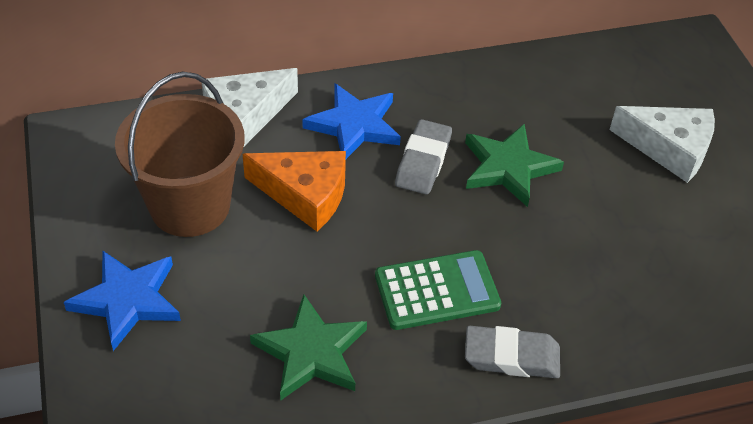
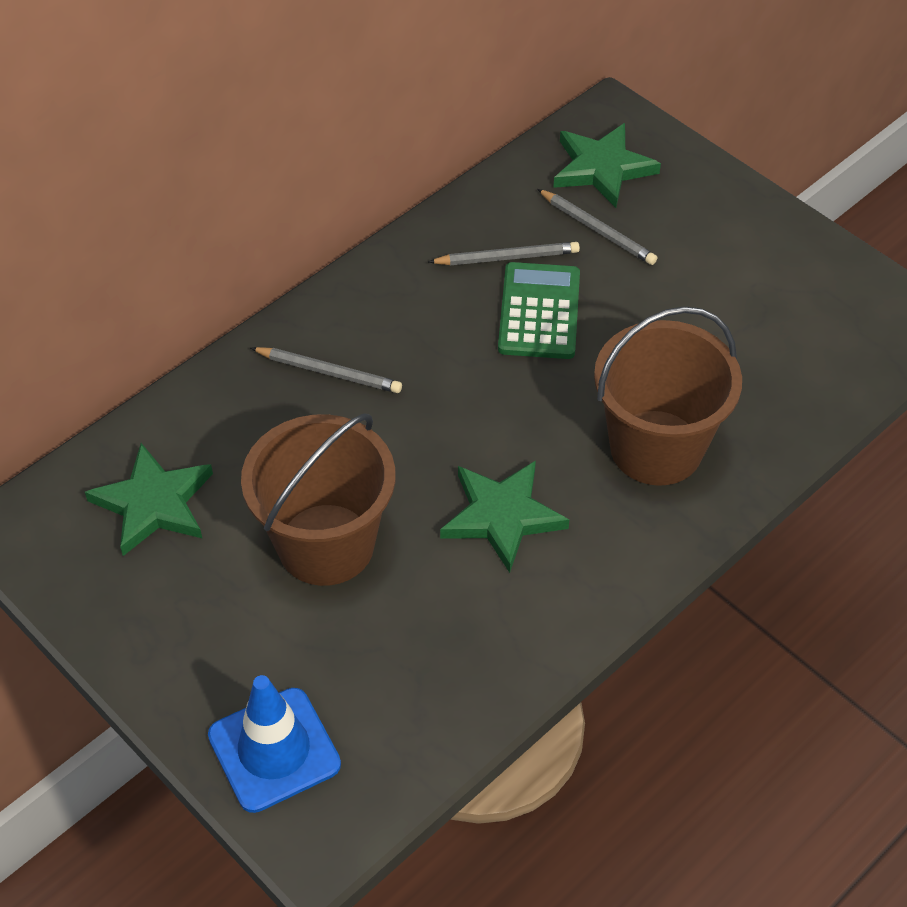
blue star: [64,251,181,351] [302,84,401,159] = 2 -> none = 0
blue traffic cone: none = 0 -> [208,675,341,813] = 1
brown bucket: [115,72,245,237] = 1 -> [241,414,395,586] [594,306,742,486] = 2
green star: [250,295,367,401] [465,124,564,207] = 2 -> [85,443,213,556] [440,460,569,573] [553,123,661,208] = 3
grey eraser: [395,119,452,194] [465,326,560,378] = 2 -> none = 0
grey pencil: none = 0 -> [251,347,402,393] [428,242,580,265] [538,189,657,265] = 3
orange cheese: [243,151,346,231] = 1 -> none = 0
white cheese: [202,68,298,146] [610,106,715,183] = 2 -> none = 0

